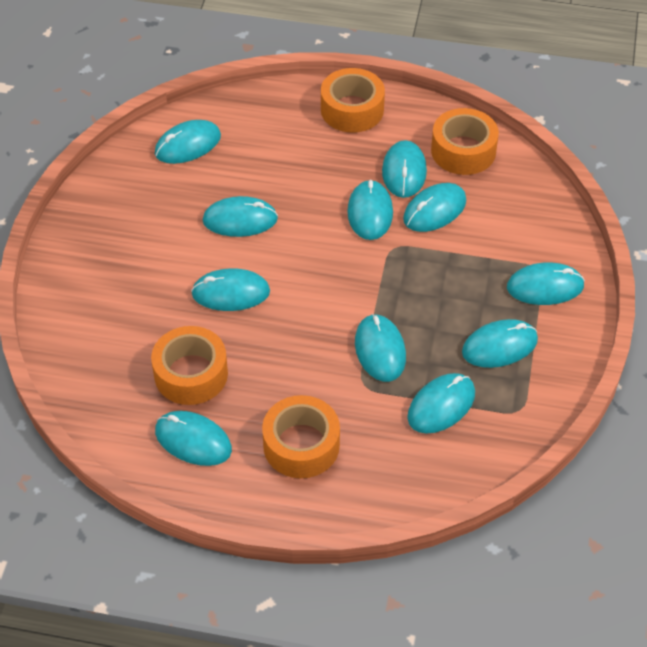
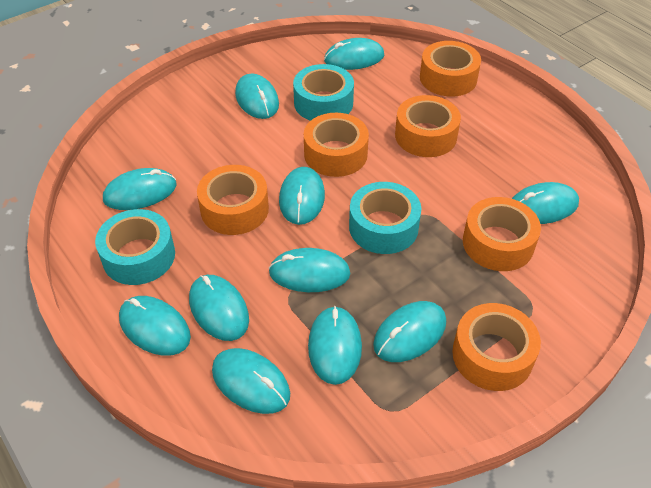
orange tape: [151,326,228,405] [262,395,340,478] [321,68,385,133] [431,108,499,175] = 4 -> [197,165,269,235] [304,113,369,177] [395,95,461,157] [420,41,481,97] [452,303,541,391] [463,197,541,271] = 6
turquoise tape: none = 0 -> [95,209,175,285] [293,64,354,121] [349,182,421,254] = 3

